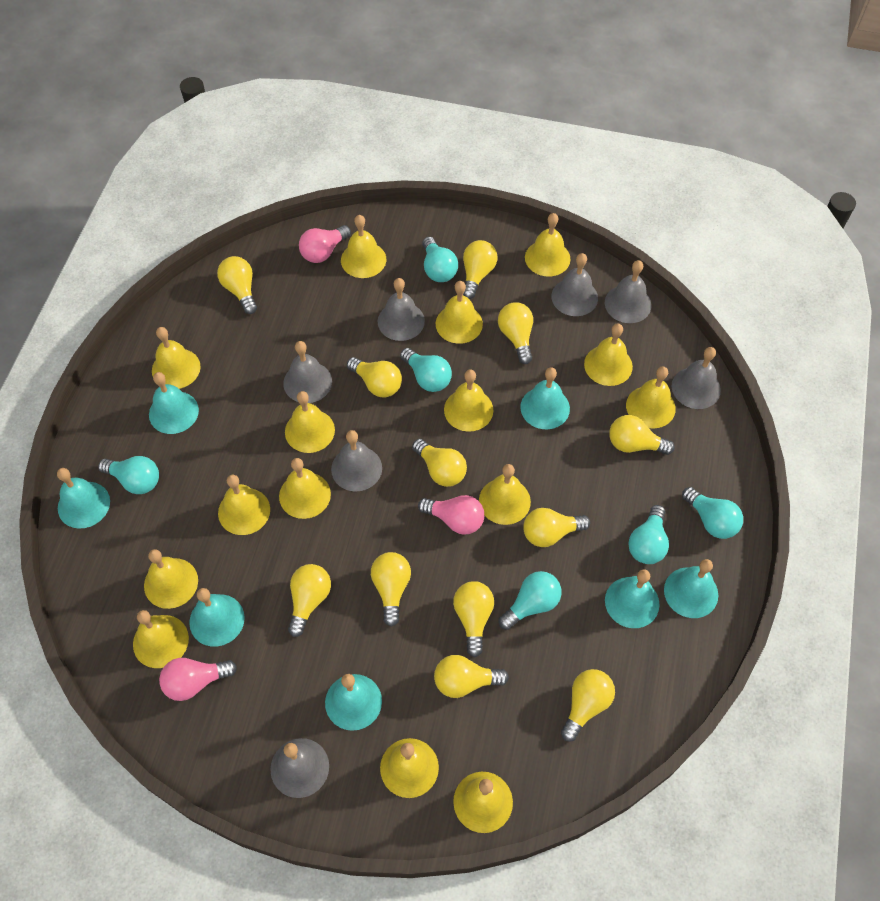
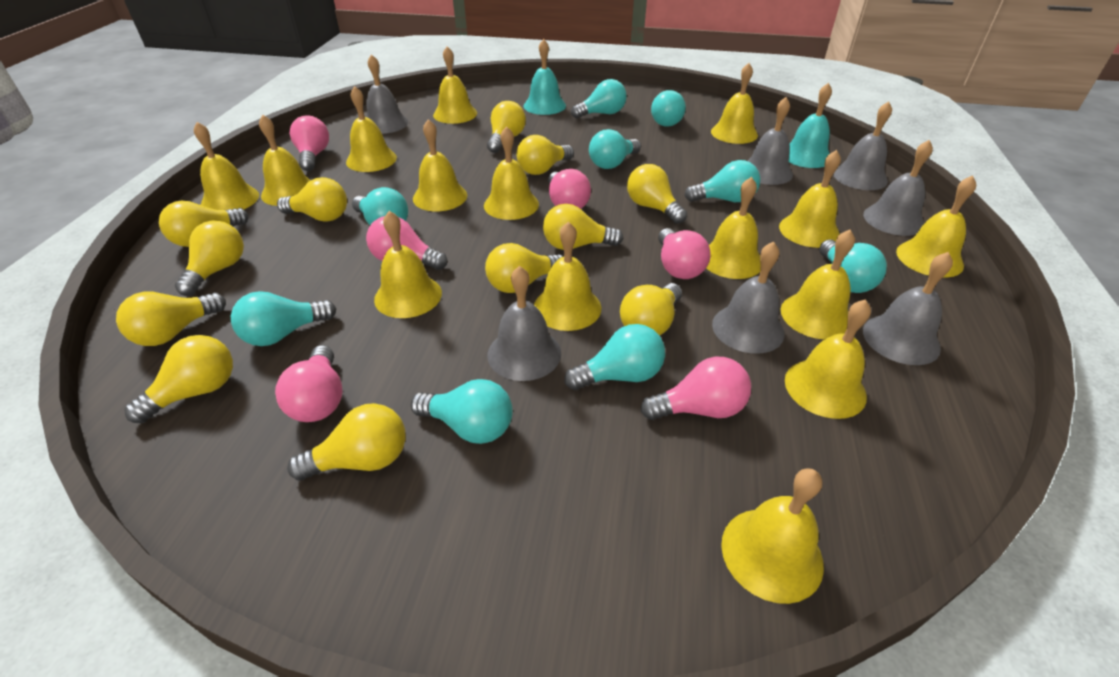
pink light bulb: [159,658,237,701] [299,225,351,263] [418,495,484,535] = 3 -> [275,345,343,422] [290,115,329,171] [366,216,447,270] [548,169,591,209] [641,357,751,420] [658,228,711,279] = 6
turquoise bell: [57,468,110,529] [149,372,199,434] [189,588,245,647] [325,674,382,731] [520,367,570,429] [605,569,659,628] [664,559,718,618] = 7 -> [523,39,566,115] [789,83,832,168] = 2
turquoise light bulb: [98,456,159,494] [400,348,452,392] [422,237,458,282] [499,571,562,630] [628,505,669,564] [682,487,743,539] = 6 -> [231,291,336,346] [352,187,408,225] [411,379,513,444] [564,324,665,390] [571,79,627,119] [589,129,641,169] [651,90,686,127] [684,160,760,202] [819,240,887,293] = 9

